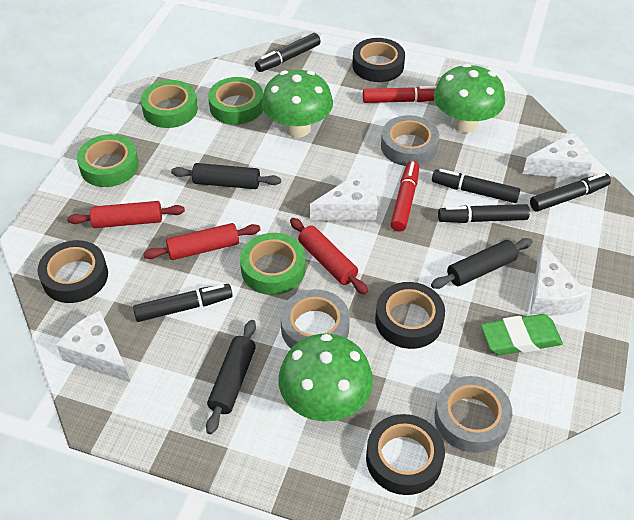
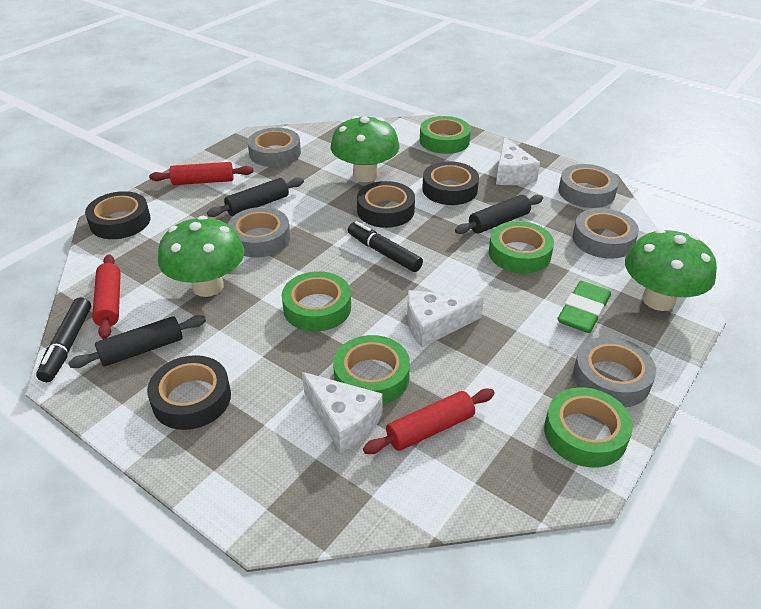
black marker: [133,284,233,322] [255,33,321,72] [432,169,520,203] [438,204,530,223] [530,173,611,212] = 5 -> [36,297,91,382] [348,221,423,272] = 2
green tape: [77,134,139,187] [141,80,198,128] [208,77,263,125] [240,233,306,295] = 4 -> [282,271,351,331] [333,335,410,404] [420,116,471,154] [489,221,554,273] [544,387,633,468] = 5
grey tape: [280,289,350,348] [381,115,439,166] [434,376,512,453] = 3 -> [228,207,290,257] [248,128,301,167] [558,164,619,208] [573,208,639,259] [573,337,656,407] = 5
red marker: [363,86,436,103] [391,161,419,232] = 2 -> none = 0
white cheese: [56,311,130,382] [310,172,378,221] [523,133,593,179] [530,244,588,316] = 4 -> [302,372,383,453] [407,290,484,347] [496,137,540,185] = 3

